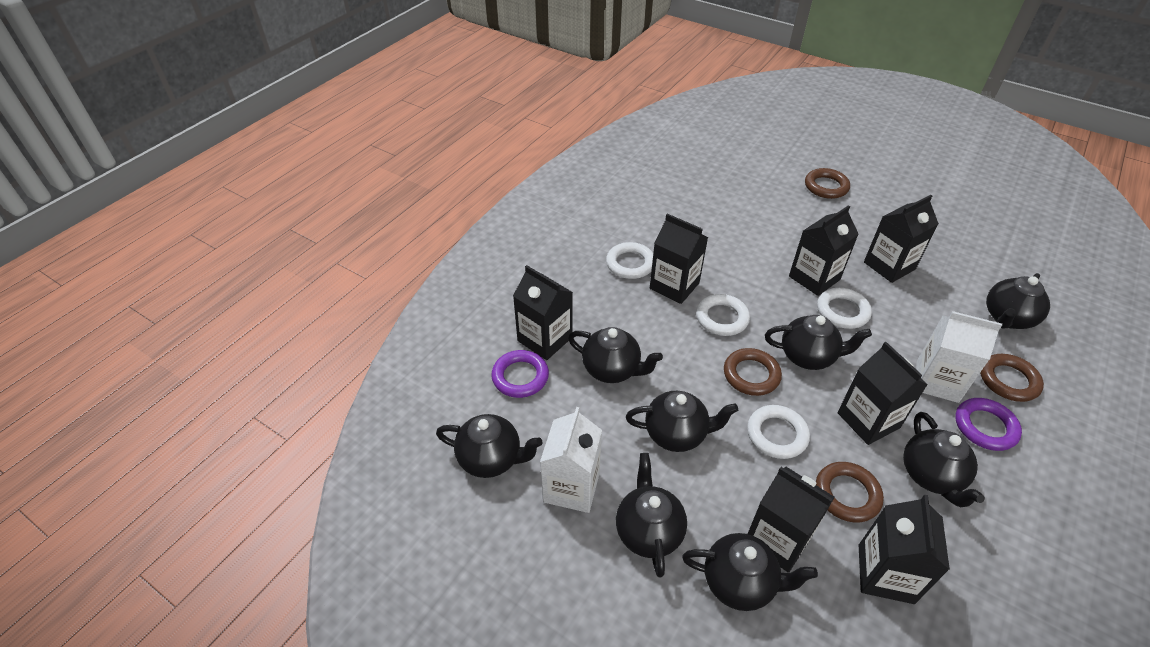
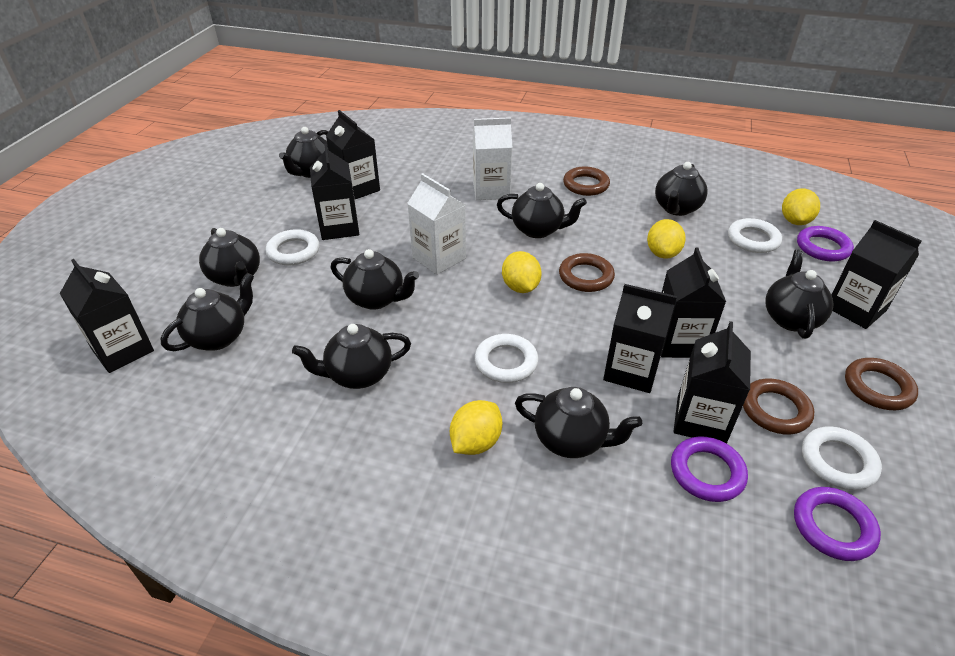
black teapot: [436,414,543,478] [568,327,663,383] [616,453,687,578] [626,391,738,452] [682,533,818,611] [765,315,872,370] [903,412,985,507] [986,273,1050,329] = 8 -> [161,273,254,351] [199,228,260,287] [279,127,328,178] [292,324,411,389] [331,249,419,310] [497,183,587,238] [515,387,642,458] [655,162,708,216] [766,250,834,339] = 9
purple ring: [491,350,549,398] [955,398,1022,451] = 2 -> [671,436,748,502] [794,487,881,561] [797,226,854,261] = 3
yellow lemon: none = 0 -> [450,400,502,455] [502,251,542,293] [647,219,686,259] [782,188,820,225] = 4

